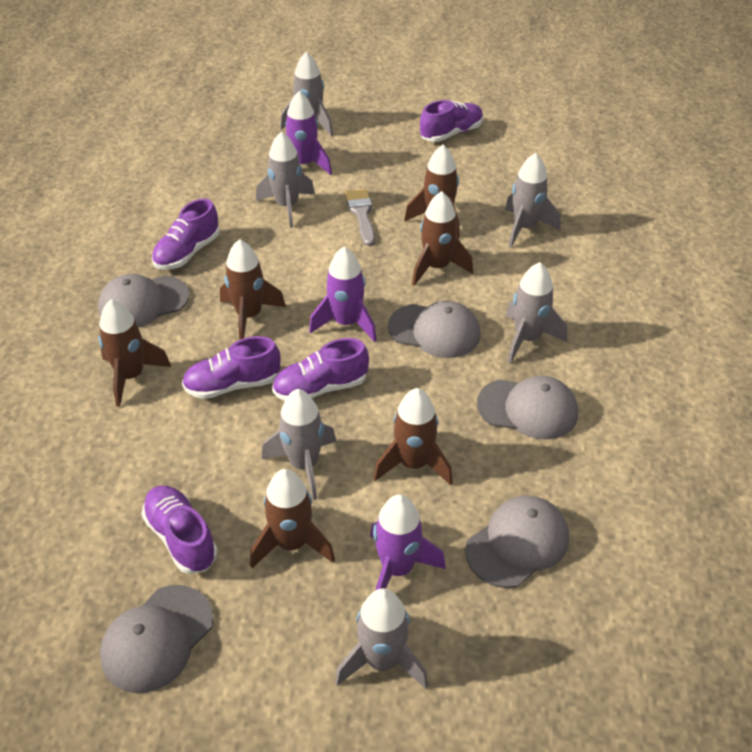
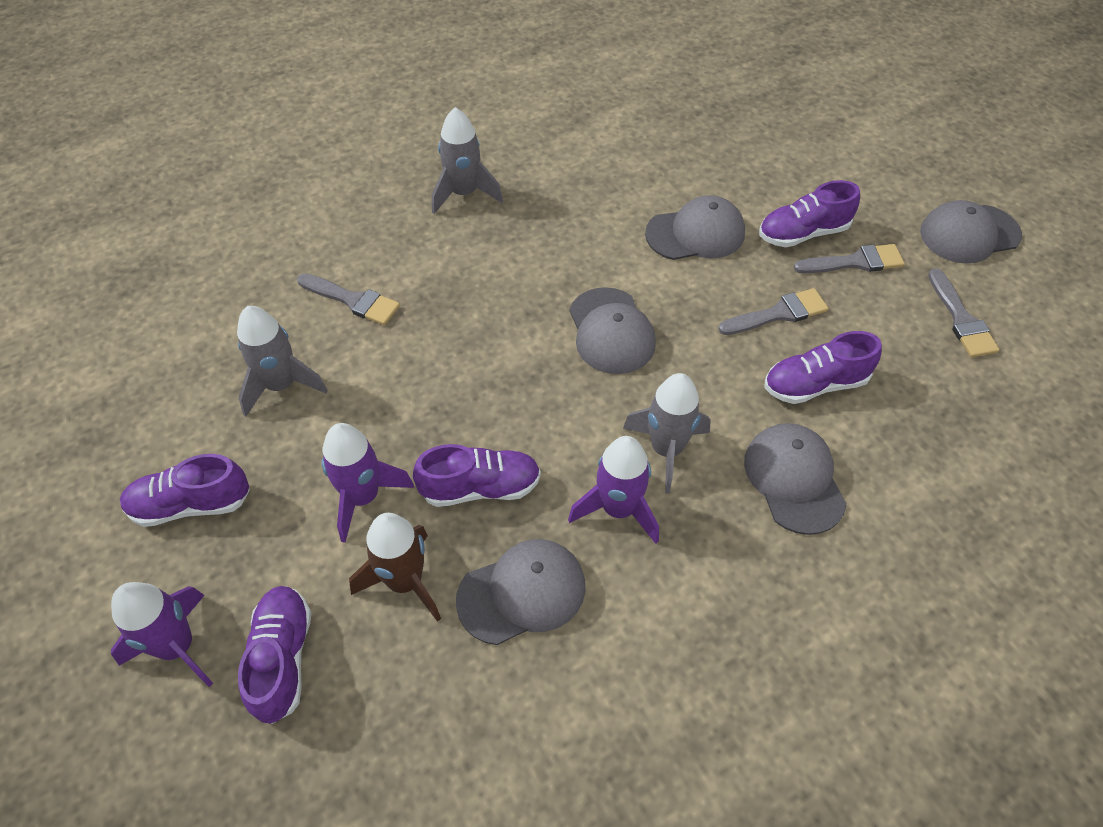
brown rocket: [99,300,171,407] [220,239,286,340] [250,469,335,568] [374,388,453,486] [404,145,460,238] [412,191,473,286] = 6 -> [349,513,441,622] = 1
grey brush: [345,189,375,246] = 1 -> [297,273,400,325] [718,288,828,335] [794,244,905,274] [928,268,1000,357] = 4
grey rocket: [256,132,315,228] [262,389,336,500] [280,52,333,136] [335,588,428,689] [505,153,560,248] [506,262,567,363] = 6 -> [237,306,328,417] [432,107,503,214] [623,373,711,494] = 3

